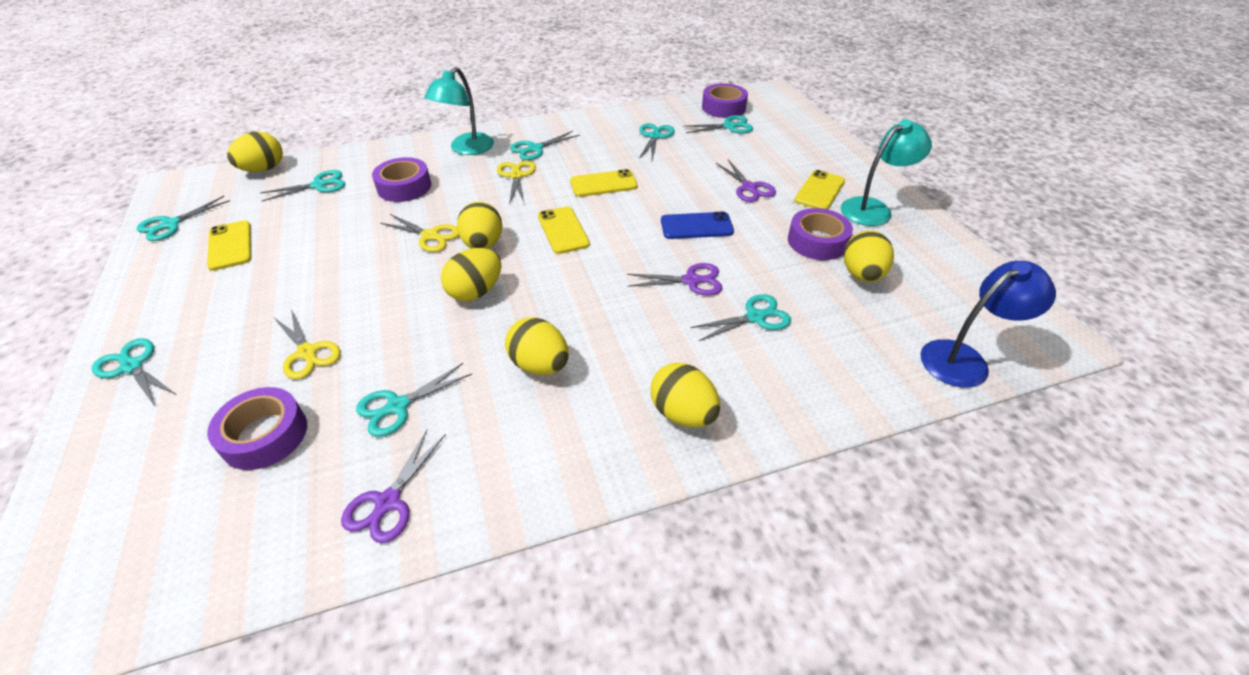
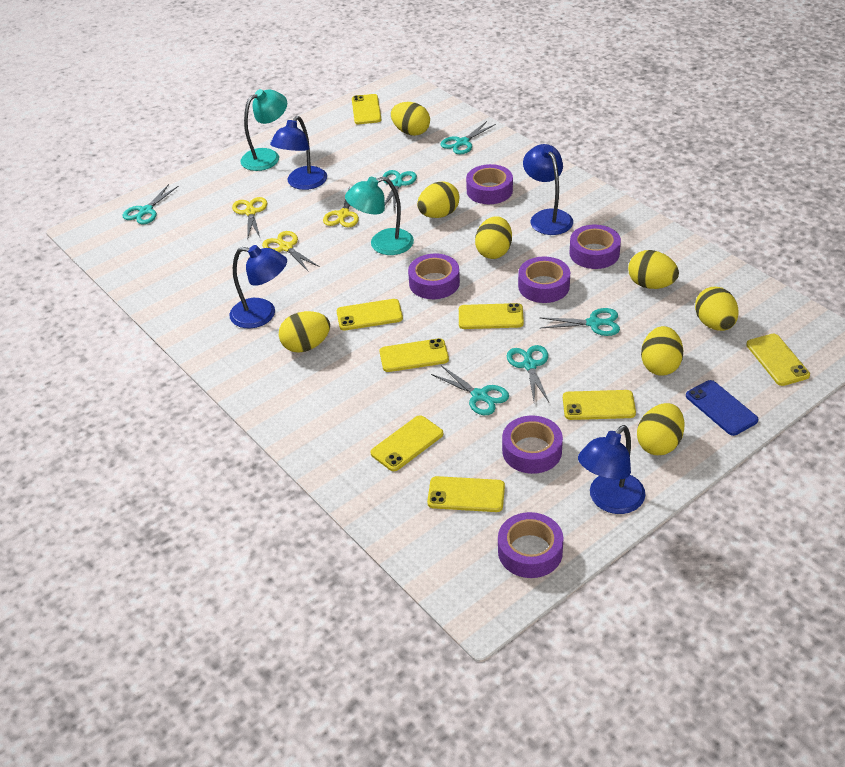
blue lamp: [920,261,1056,388] = 1 -> [229,245,287,328] [270,116,327,190] [523,144,573,235] [578,425,645,514] = 4
purple scissors: [341,430,446,543] [627,263,722,296] [716,160,776,202] = 3 -> none = 0
purple tape: [207,387,307,470] [372,157,431,202] [702,83,748,118] [788,208,853,260] = 4 -> [408,254,460,299] [466,164,513,204] [498,512,563,578] [502,416,563,474] [518,257,570,303] [570,225,621,269] = 6
turquoise scissors: [92,338,177,406] [137,196,231,241] [260,170,345,201] [356,363,472,437] [510,131,580,160] [639,123,675,161] [683,115,753,134] [691,294,791,341] = 8 -> [123,184,179,224] [383,170,417,209] [431,365,509,415] [441,121,496,154] [507,345,549,402] [539,308,620,336] = 6
yellow egg: [227,131,283,172] [441,248,501,301] [457,202,502,249] [505,317,569,375] [650,363,720,427] [844,231,894,282] = 6 -> [279,311,330,353] [391,102,430,136] [417,181,459,218] [475,216,512,259] [628,250,679,289] [637,403,684,455] [641,326,683,376] [695,287,739,331] = 8
yellow phone: [207,220,251,271] [538,206,590,254] [570,169,638,197] [794,170,845,209] = 4 -> [337,299,403,330] [352,94,381,124] [370,415,443,471] [380,338,449,372] [427,476,505,512] [459,303,524,329] [563,390,636,420] [746,334,810,386] = 8

